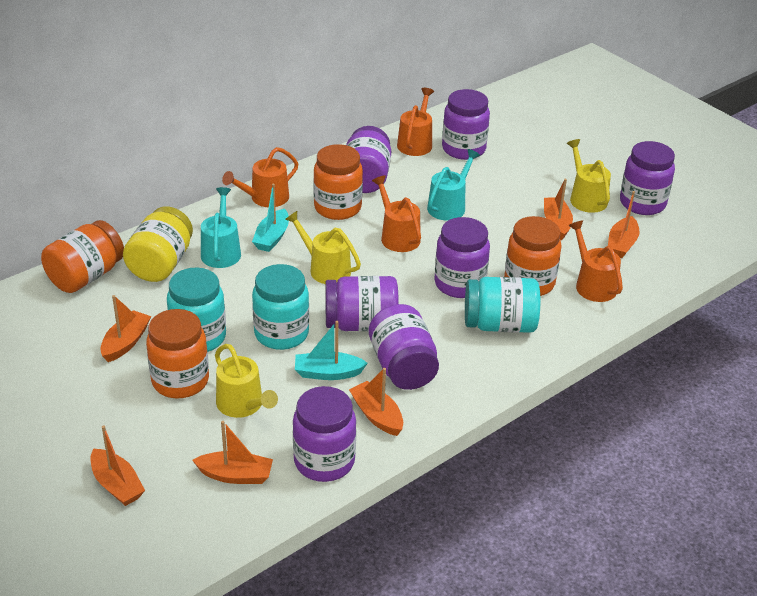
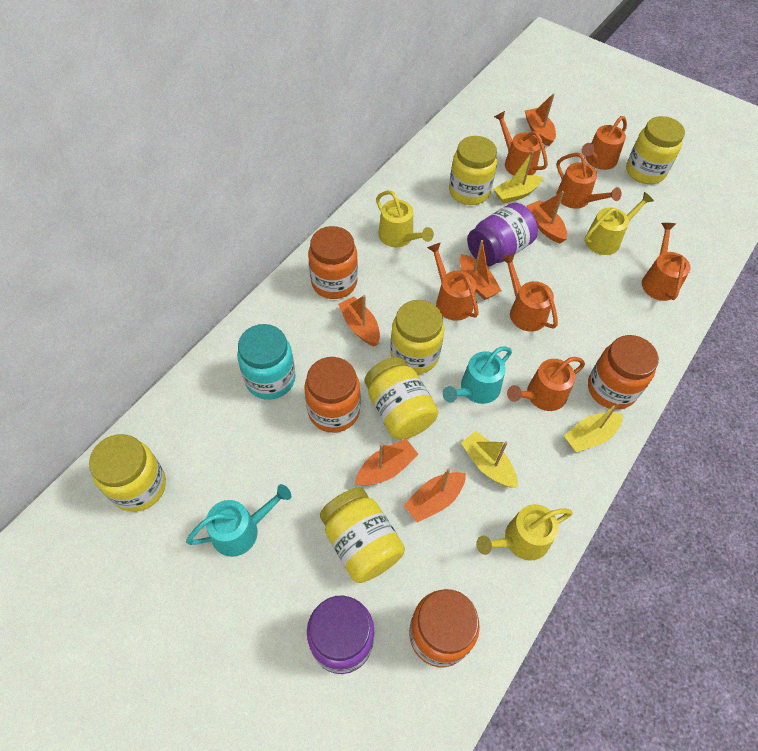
orange watering can: [222,147,298,207] [372,175,421,252] [397,88,434,156] [568,220,623,302] = 4 -> [427,242,479,321] [494,111,548,175] [501,253,558,332] [507,357,585,411] [556,153,622,209] [582,116,627,170] [642,223,691,301] = 7
purple jar: [293,386,356,482] [325,276,399,331] [346,126,391,193] [369,304,439,390] [434,217,490,298] [442,89,490,160] [620,141,675,215] = 7 -> [307,596,374,674] [467,203,538,266] = 2
turquoise boat: [252,184,289,252] [295,321,368,380] = 2 -> none = 0
turquoise jar: [167,268,226,352] [252,264,309,350] [465,277,540,333] = 3 -> [237,324,296,400] = 1
yellow boat: none = 0 -> [461,431,518,487] [494,151,542,204] [564,402,623,452] = 3
yellow jar: [123,206,193,282] = 1 -> [89,434,166,512] [320,487,405,583] [365,357,438,440] [390,300,444,374] [449,136,497,205] [626,116,685,184] = 6

